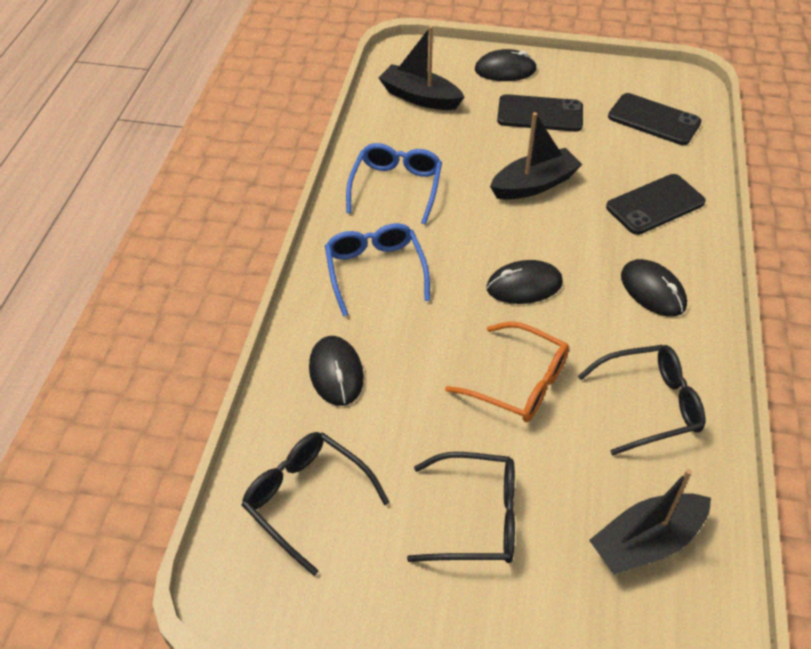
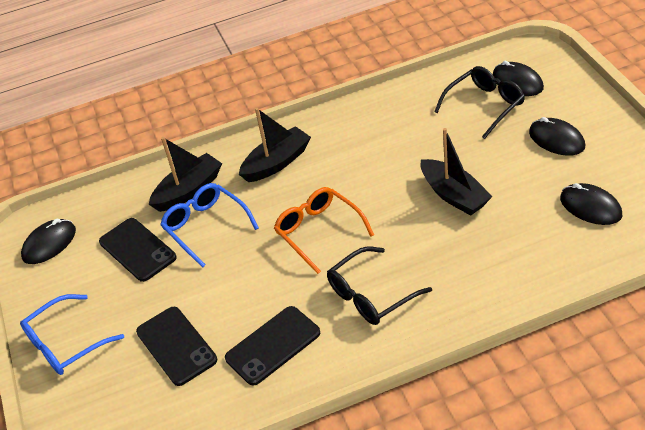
black glasses: [242,432,389,576] [407,452,515,563] [578,345,705,456] = 3 -> [327,246,432,325] [434,66,525,139] = 2

